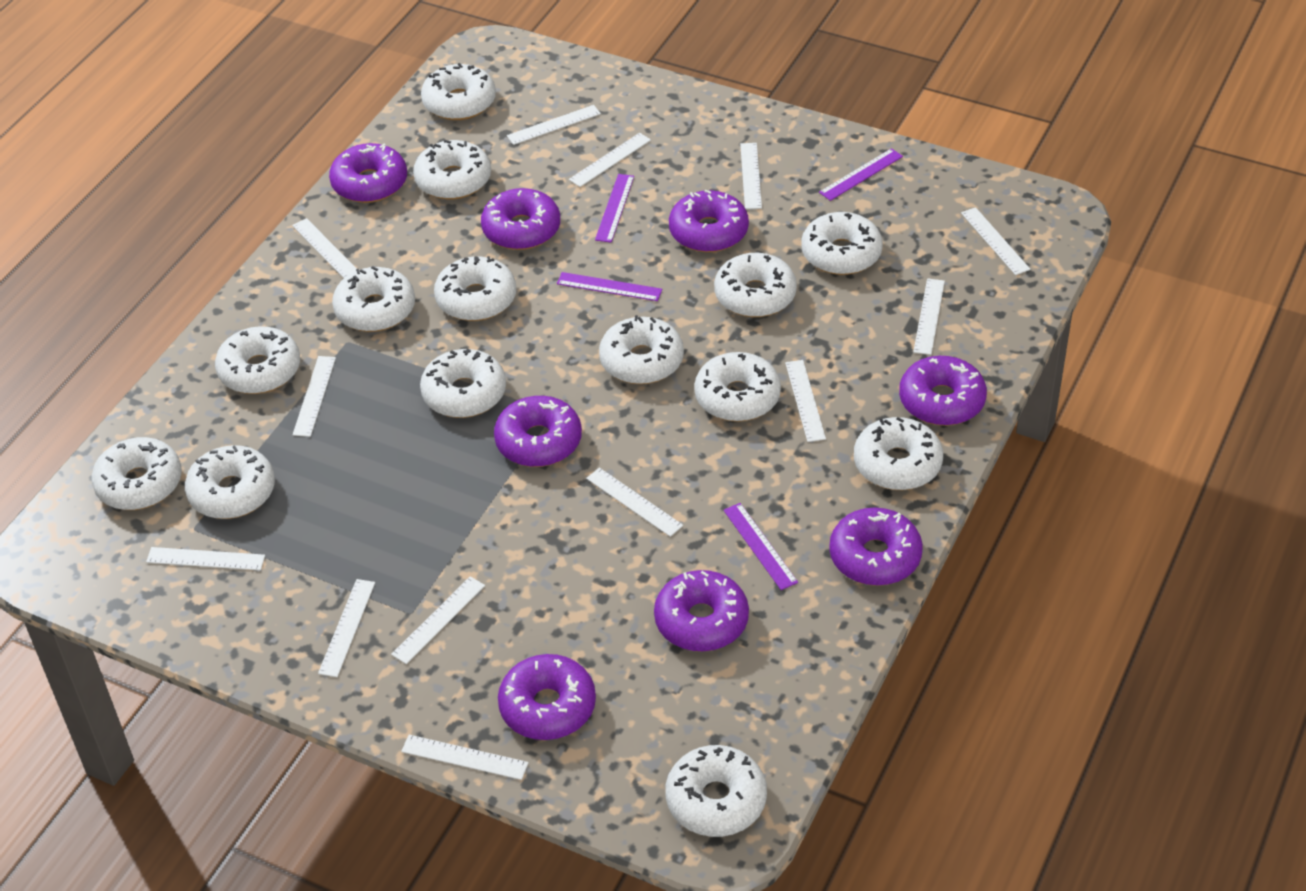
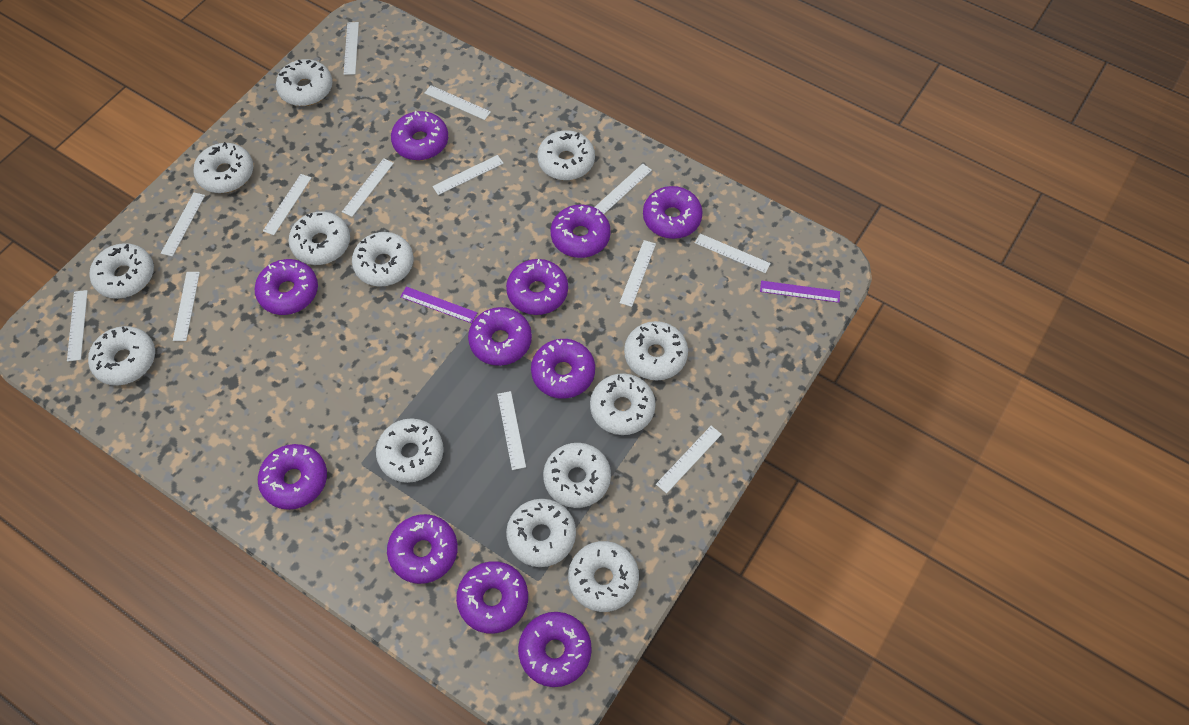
purple donut: [329,143,407,203] [481,188,560,250] [494,396,582,467] [498,654,596,740] [654,570,749,652] [669,190,749,253] [829,507,923,586] [899,356,987,426] = 8 -> [255,259,318,315] [258,444,327,510] [387,514,458,584] [391,111,448,160] [456,561,528,634] [468,307,532,366] [506,259,568,315] [518,612,592,687] [531,339,595,399] [551,204,611,258] [643,186,703,239] = 11
purple ruler: [557,272,662,301] [595,174,634,243] [723,503,798,590] [819,148,903,201] = 4 -> [400,287,477,323] [760,281,840,303] = 2
white donut: [91,437,182,510] [185,445,275,519] [215,326,300,394] [332,266,415,332] [413,140,491,200] [420,349,506,418] [421,63,496,120] [434,256,516,321] [599,315,684,384] [665,745,767,837] [694,352,781,422] [714,253,797,317] [801,212,883,275] [854,417,943,490] = 14 -> [88,326,155,386] [90,243,154,299] [193,142,253,193] [276,59,332,106] [289,211,350,265] [352,232,414,287] [376,418,444,483] [506,499,576,567] [537,130,595,180] [543,443,611,508] [568,541,639,612] [590,373,656,435] [624,321,688,380] = 13

